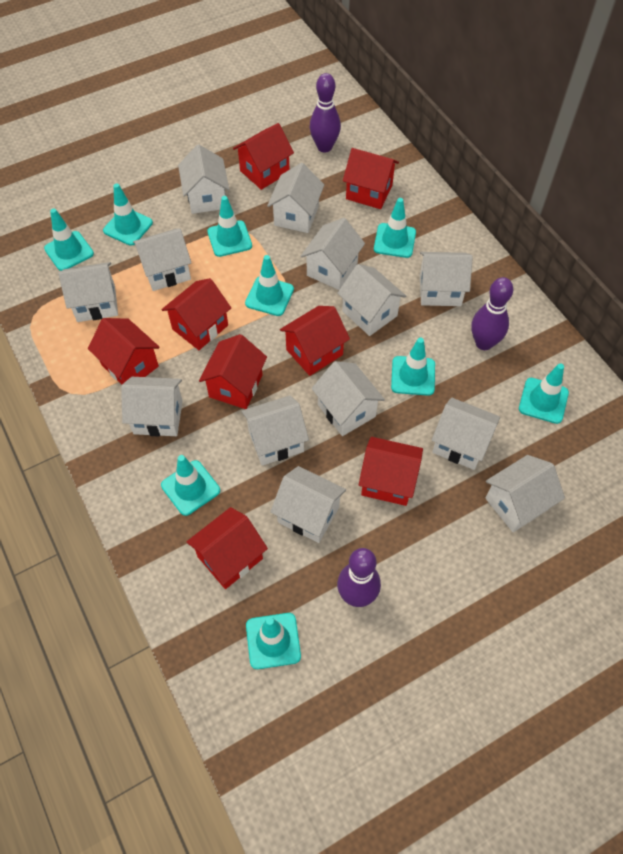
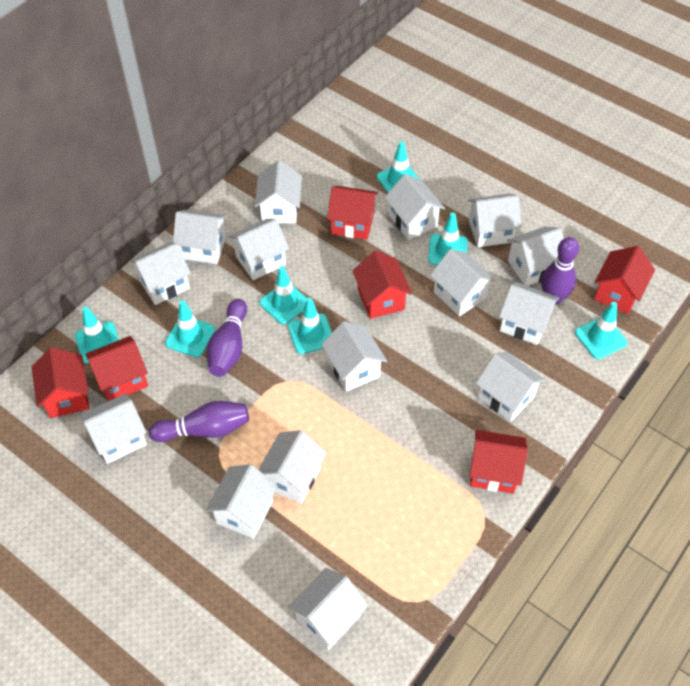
red house: [88,318,160,384] [162,278,231,350] [187,507,268,589] [199,334,267,409] [233,123,294,190] [280,306,350,376] [343,148,399,209] [359,437,423,506] = 8 -> [32,347,90,418] [85,336,148,401] [327,186,378,240] [352,251,412,319] [470,430,528,494] [594,246,655,314] = 6
turquoise traffic cone: [44,208,94,271] [103,183,153,246] [161,455,220,516] [207,196,252,257] [245,255,294,316] [246,613,301,669] [374,198,416,258] [391,338,435,396] [519,363,569,424] = 9 -> [75,307,119,364] [165,300,215,357] [259,266,307,325] [288,298,332,354] [377,141,420,193] [428,213,468,265] [575,302,627,359] = 7
white house: [58,262,118,322] [121,377,183,437] [133,229,191,291] [178,144,229,214] [241,395,309,466] [267,163,324,233] [270,466,346,543] [301,218,365,290] [312,361,385,436] [337,264,406,336] [420,252,473,306] [432,397,500,470] [485,455,565,532] = 13 -> [80,393,147,464] [130,242,191,305] [173,210,227,264] [206,464,278,539] [229,219,289,280] [255,160,302,224] [258,430,327,504] [288,568,368,650] [321,321,387,392] [385,174,445,240] [430,249,495,317] [468,194,522,247] [476,352,545,422] [499,282,559,345] [507,226,564,286] = 15

